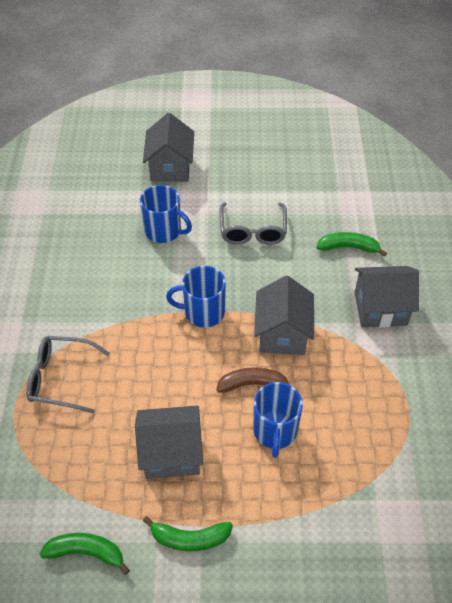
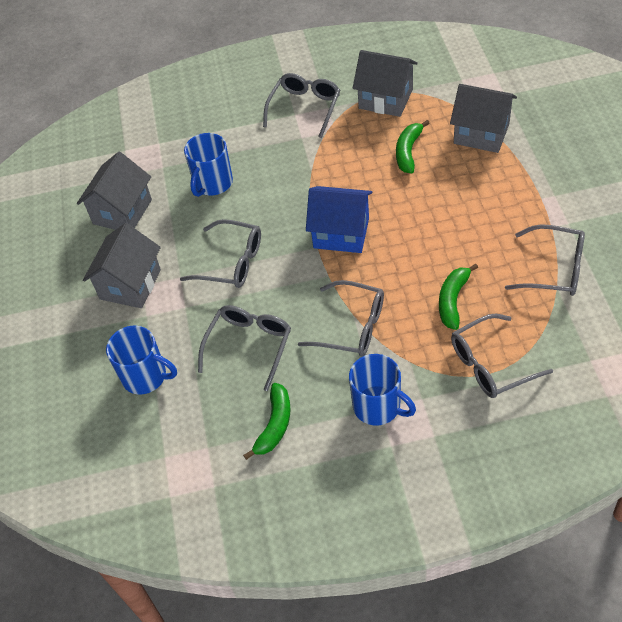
blue house: none = 0 -> [306,186,372,253] = 1
brown banana: [216,367,289,393] = 1 -> none = 0
grey glasses: [26,336,110,413] [220,202,287,245] = 2 -> [180,219,261,288] [198,305,291,391] [263,73,340,138] [298,280,384,356] [451,313,553,398] [505,224,585,296] = 6

